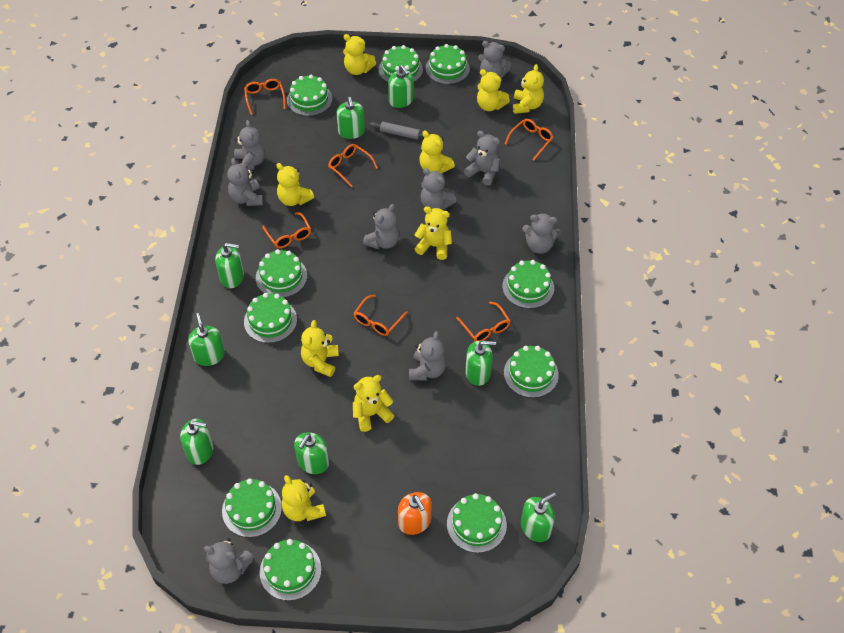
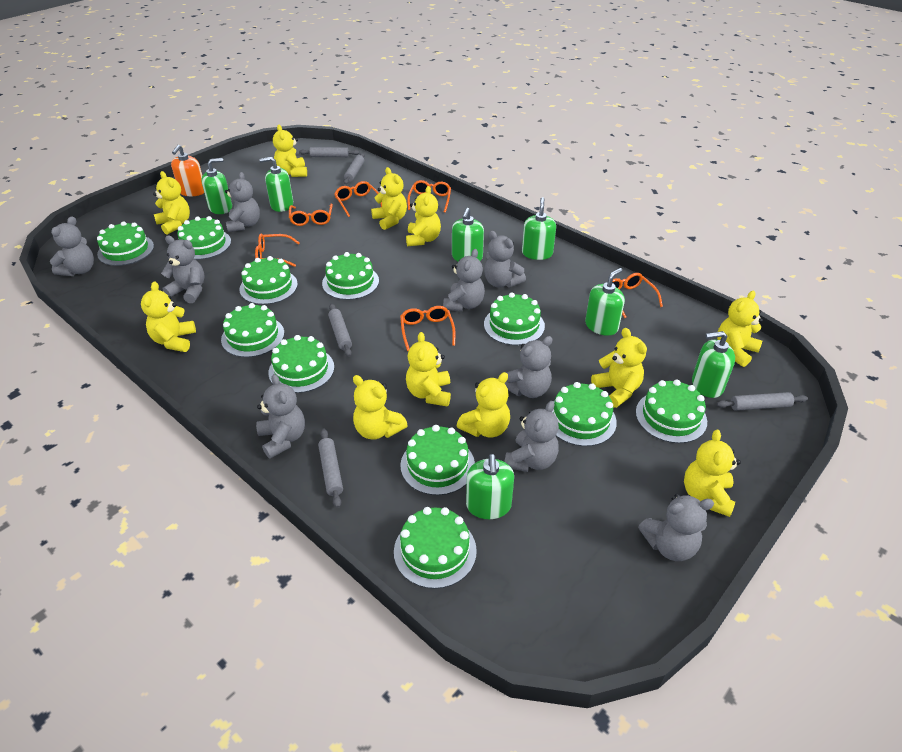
green cake: [222,478,282,537] [244,293,297,343] [256,249,307,298] [260,539,321,601] [287,75,332,116] [379,45,423,82] [425,44,470,84] [447,493,507,553] [502,260,554,309] [504,346,559,398] = 10 -> [97,221,154,266] [177,216,231,260] [221,303,284,357] [239,256,298,305] [268,335,334,393] [322,252,379,300] [394,507,477,589] [400,425,475,495] [484,293,545,345] [552,382,617,446] [636,380,707,443] = 11
green soap dispenser: [180,419,213,465] [188,313,225,366] [215,243,244,288] [294,432,329,474] [337,97,365,139] [388,65,414,108] [465,341,496,386] [521,492,556,542] = 8 -> [201,158,232,214] [260,157,293,212] [452,208,484,262] [466,454,514,519] [522,197,556,260] [585,268,625,336] [692,331,735,398] = 7
grey rolling pin: [370,122,425,140] = 1 -> [299,147,359,157] [318,429,343,508] [328,304,352,357] [343,153,365,184] [716,392,808,411] = 5
yellow teddy bear: [276,163,314,206] [282,475,326,521] [301,320,339,377] [343,34,376,75] [353,375,395,432] [415,207,452,260] [419,130,455,173] [477,69,510,111] [513,64,544,114] = 9 -> [141,281,196,352] [153,171,190,234] [273,125,307,177] [353,375,408,440] [371,167,407,230] [406,186,441,246] [406,332,451,407] [457,372,510,438] [591,328,647,408] [684,430,741,517] [717,291,763,367] = 11

